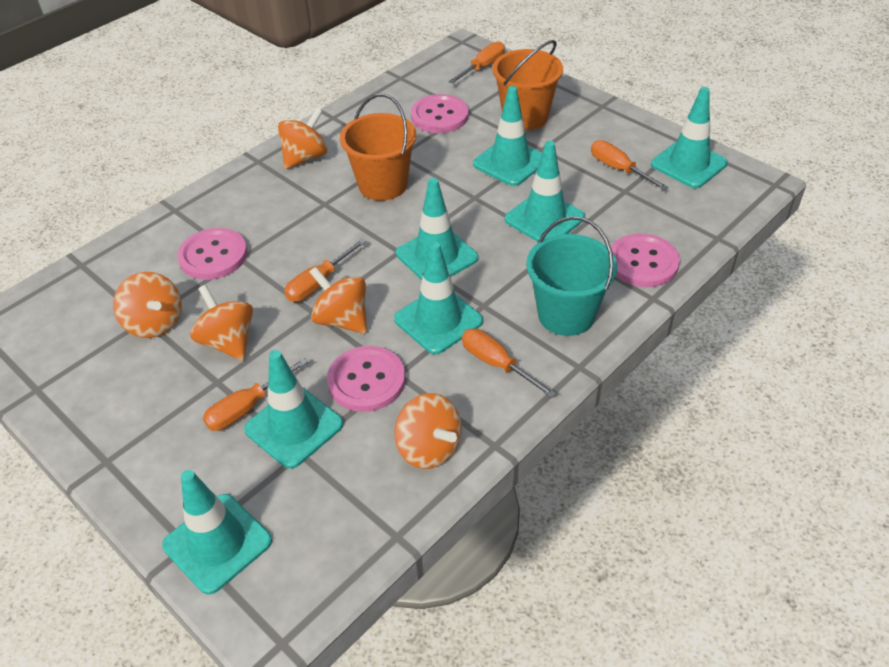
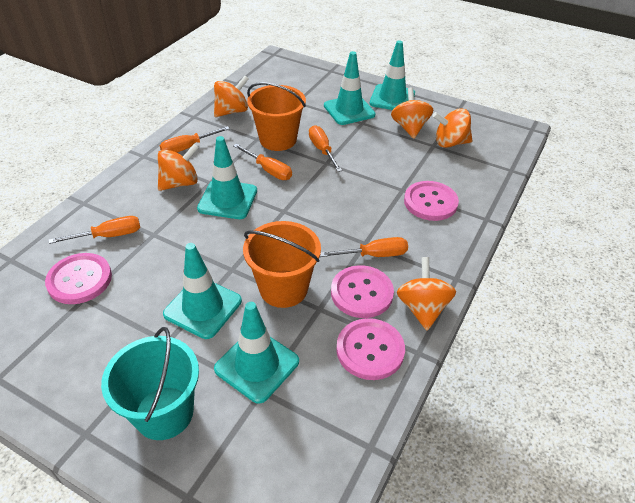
turquoise traffic cone: [162,470,272,595] [244,350,343,469] [394,242,483,354] [396,178,478,280] [473,86,542,186] [505,141,585,242] [651,87,728,188] = 7 -> [163,243,242,339] [197,136,257,219] [214,302,299,404] [324,51,376,125] [370,40,415,110] = 5

